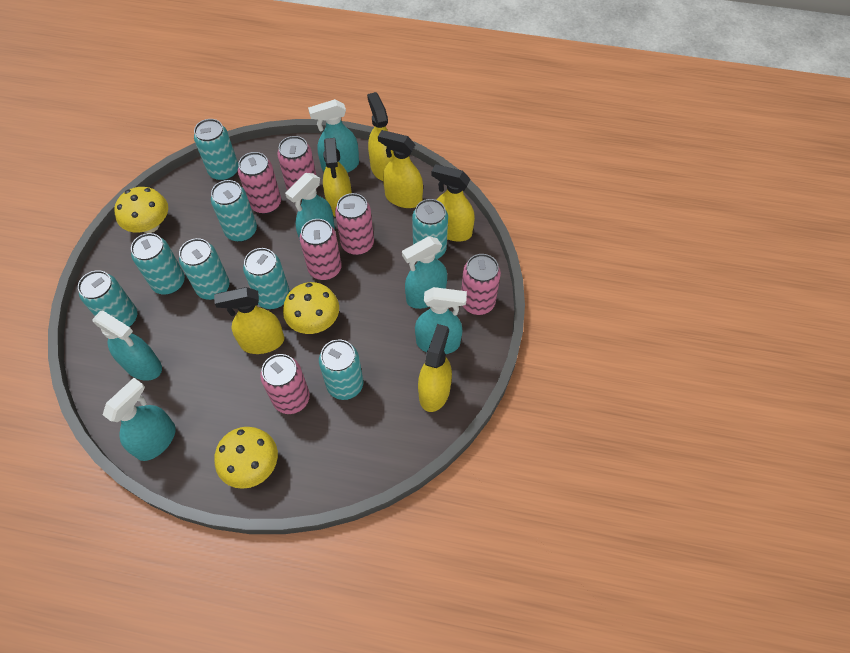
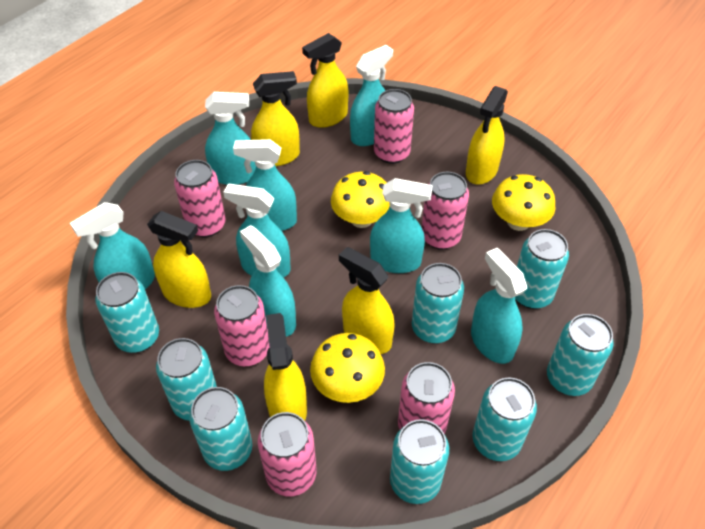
turquoise spray bottle: [92,311,162,381] [103,378,176,461] [285,173,335,240] [308,99,359,173] [402,236,447,309] [415,287,467,354] = 6 -> [70,202,155,289] [205,92,256,185] [223,184,291,278] [233,139,297,231] [240,225,296,337] [350,45,393,146] [370,178,432,273] [471,248,527,364] = 8

